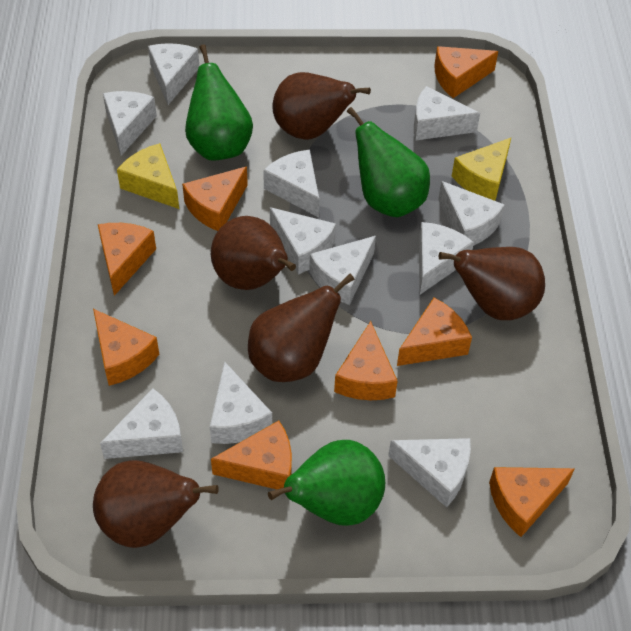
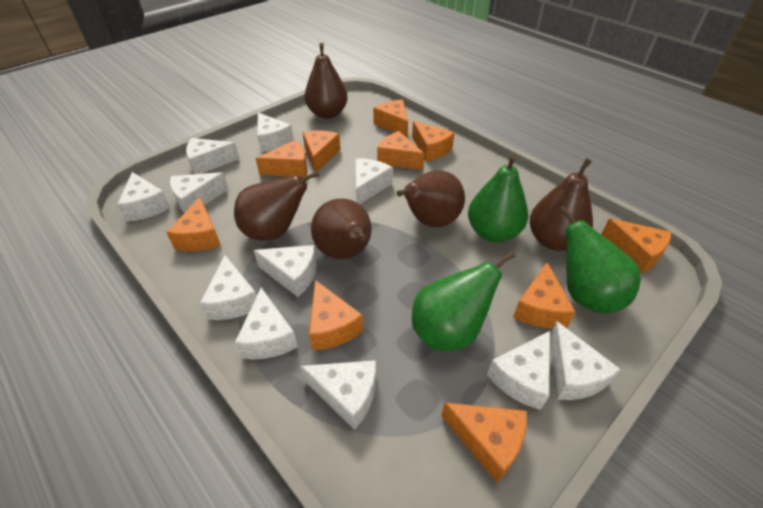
orange cheese: [93,309,159,386] [98,223,156,296] [182,166,248,231] [211,421,292,489] [334,321,398,400] [397,298,472,366] [434,46,498,98] [489,467,575,537] = 8 -> [166,197,221,251] [256,140,307,177] [303,130,341,172] [309,280,363,350] [373,100,408,138] [377,131,425,170] [412,121,455,162] [441,403,527,483] [513,262,576,329] [601,218,671,274] = 10
yellow cheese: [117,143,179,209] [452,138,511,201] = 2 -> none = 0

